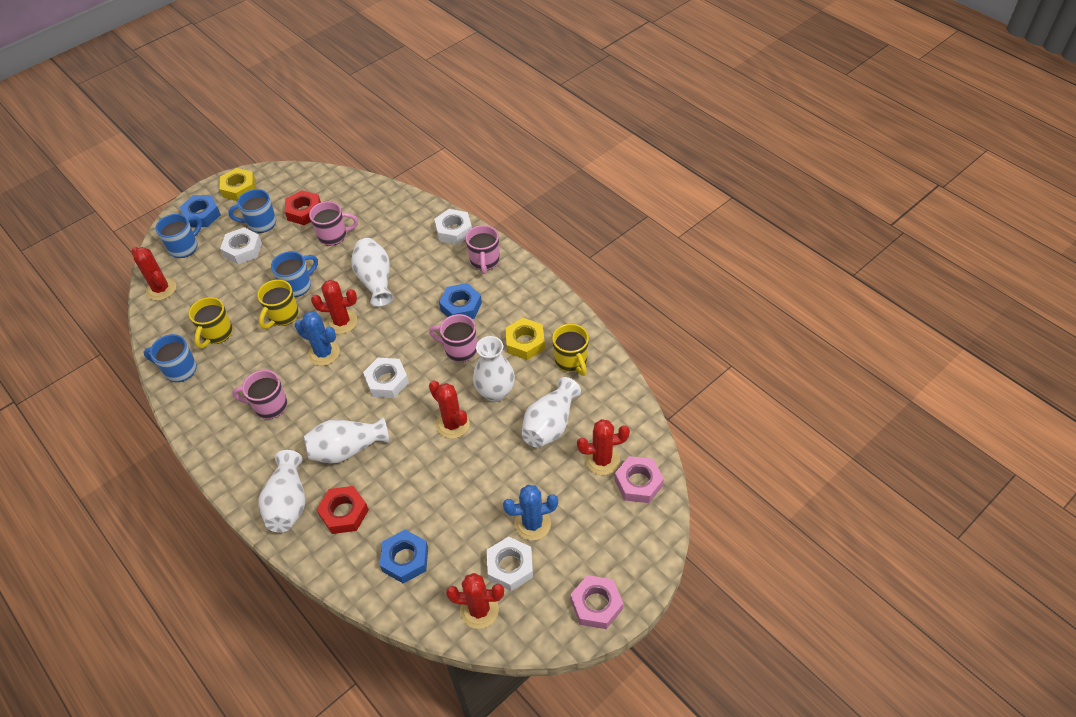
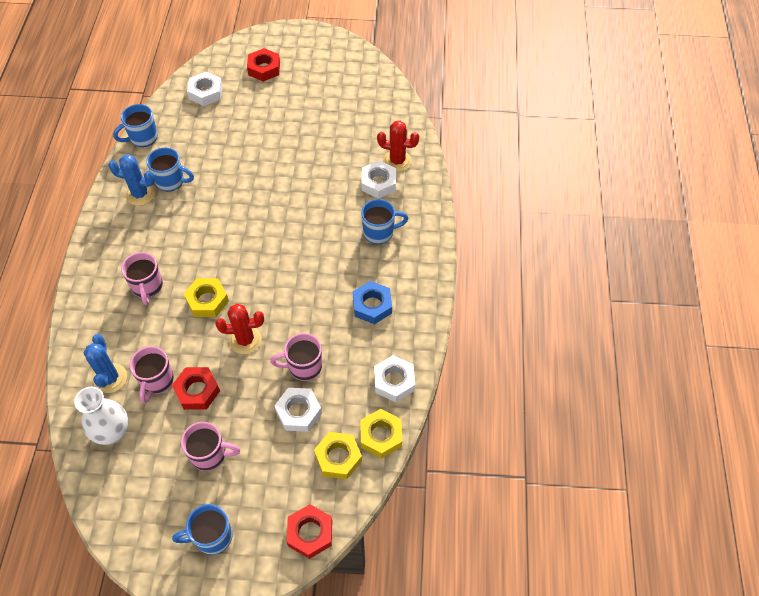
blue nut: [180,195,221,227] [380,530,428,584] [439,283,482,319] = 3 -> [353,281,392,324] = 1
pink nut: [570,575,623,629] [614,456,664,503] = 2 -> none = 0
red cactus: [131,247,176,301] [311,280,357,334] [429,381,470,439] [446,573,504,629] [577,419,630,475] = 5 -> [215,304,264,354] [377,120,419,172] = 2
red nut: [285,190,321,225] [316,486,369,534] = 2 -> [172,367,220,410] [247,48,280,82] [287,504,332,559] = 3
white vase: [258,450,305,532] [304,417,389,464] [351,238,394,307] [473,336,515,402] [522,377,581,448] = 5 -> [74,387,128,445] = 1
yellow mug: [188,297,233,349] [257,279,299,329] [552,324,589,376] = 3 -> none = 0
yellow nut: [219,168,256,201] [505,318,545,360] = 2 -> [184,278,229,317] [314,432,362,479] [360,409,402,459] = 3

